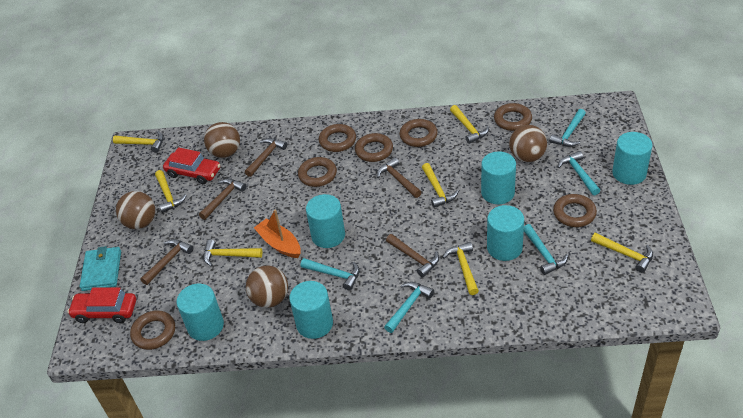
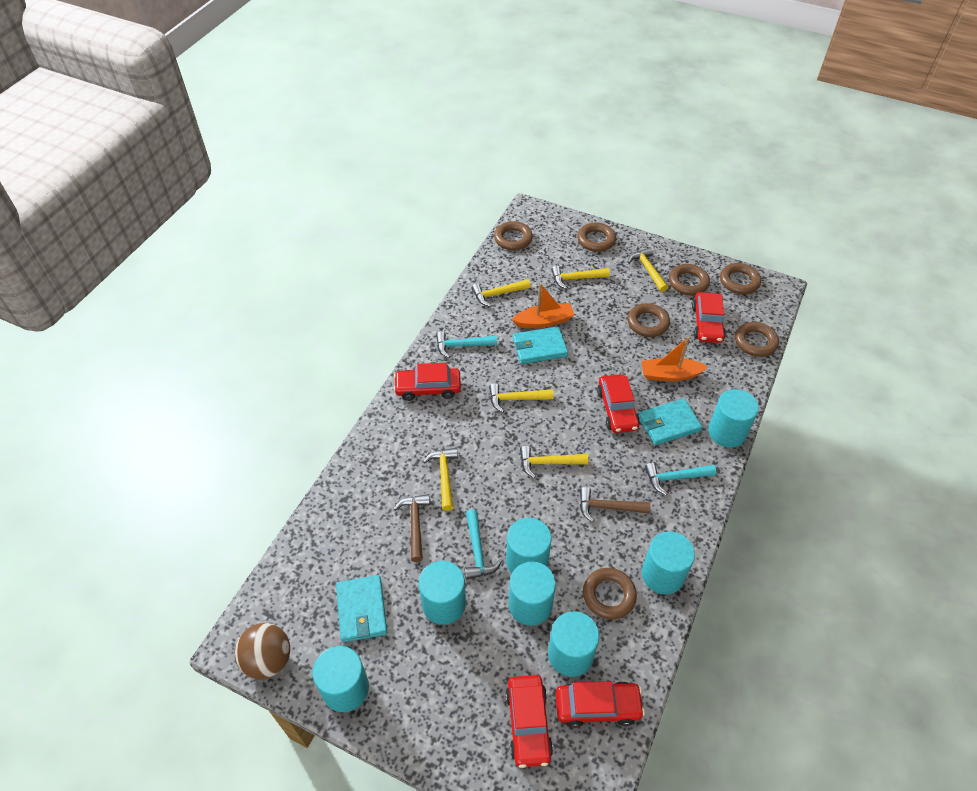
brown ball: [116,191,155,229] [204,122,240,158] [246,265,288,308] [509,125,547,162] = 4 -> [235,623,290,679] = 1
brown hammer: [140,239,193,285] [199,178,246,220] [245,138,287,177] [377,158,422,198] [386,234,439,277] = 5 -> [393,494,430,562] [580,487,650,522] = 2
orange boat: [254,209,301,258] = 1 -> [512,283,574,328] [641,337,708,381] = 2
red car: [67,287,136,323] [163,147,220,184] = 2 -> [394,363,461,401] [505,675,553,768] [556,681,645,728] [597,374,640,433] [692,292,726,343] = 5
turquoise cylinder: [177,284,224,341] [289,281,333,339] [306,194,345,248] [481,151,516,204] [487,205,524,261] [612,132,652,185] = 6 -> [313,646,369,712] [419,561,466,625] [506,518,552,573] [509,562,556,626] [548,611,599,677] [642,531,695,595] [708,389,759,448] = 7
turquoise hammer: [301,258,360,291] [384,282,434,333] [524,224,568,275] [549,109,586,147] [558,151,600,196] = 5 -> [436,331,497,358] [464,509,502,580] [645,463,716,495] = 3
turquoise wallet: [80,246,121,291] = 1 -> [336,575,387,643] [513,326,568,364] [638,399,702,445] = 3
yellow hammer: [113,131,164,153] [155,170,187,213] [204,240,262,266] [422,163,459,208] [442,242,479,295] [450,105,489,144] [591,232,653,273] = 7 -> [423,448,458,511] [472,279,531,307] [489,383,554,413] [520,446,588,479] [551,265,610,289] [628,247,668,292] = 6

